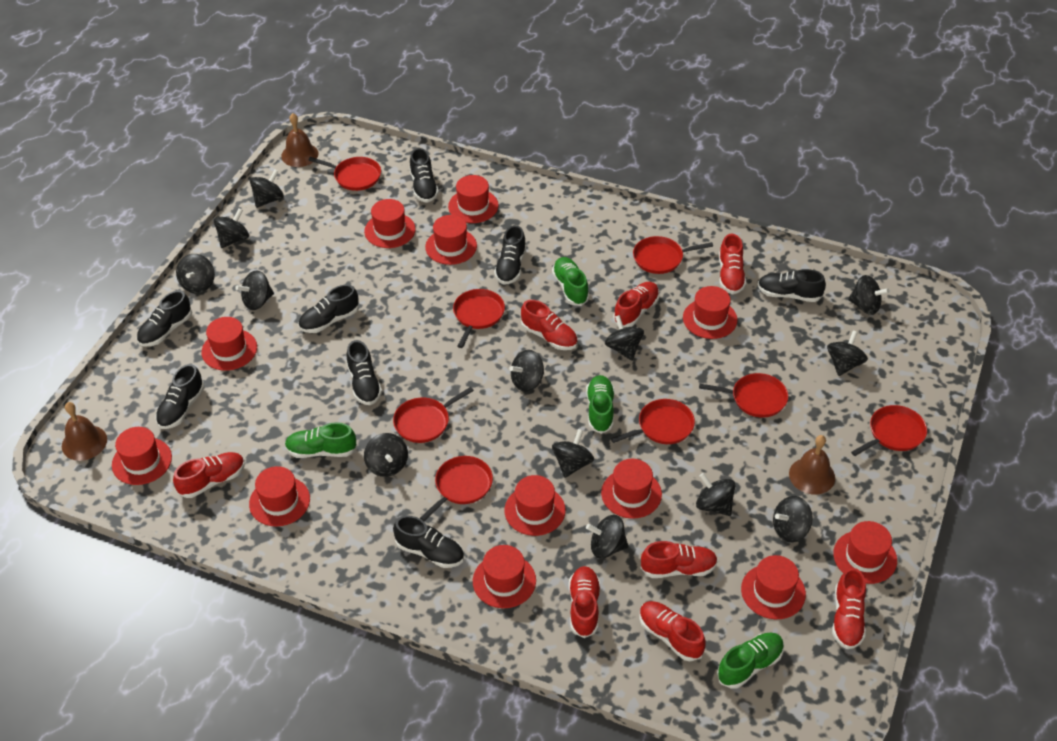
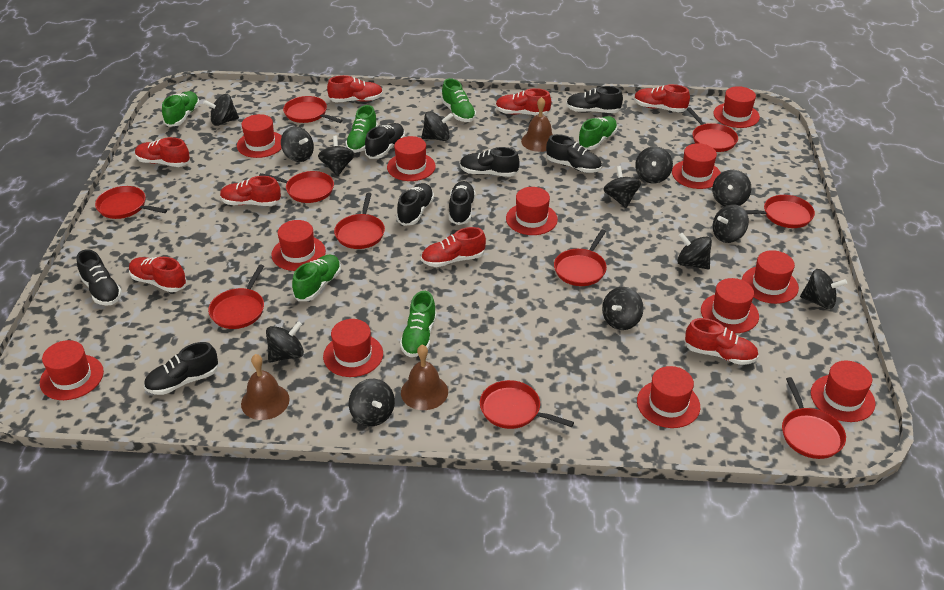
green shoe: [285,422,357,458] [552,257,589,306] [586,375,614,434] [717,632,784,689] = 4 -> [162,91,200,127] [292,254,341,301] [345,105,378,153] [400,291,437,357] [441,78,476,122] [578,116,618,150] = 6
red pan: [309,157,381,191] [393,387,474,443] [420,456,493,521] [453,289,505,348] [611,399,695,444] [633,236,713,274] [699,373,788,418] [851,405,927,456] = 8 -> [95,186,167,219] [208,264,264,329] [259,171,334,203] [283,96,343,123] [334,192,385,249] [480,380,574,429] [554,229,607,286] [687,107,738,152] [745,195,815,228] [782,377,846,459] = 10

